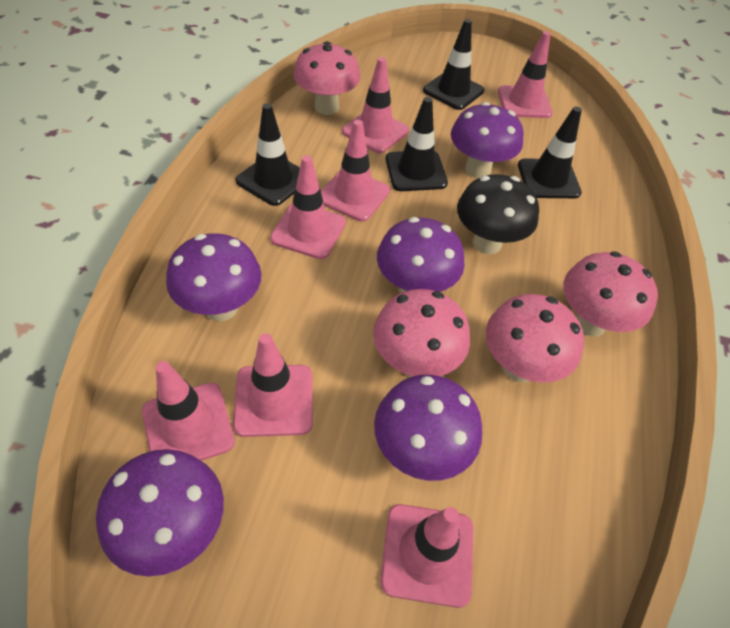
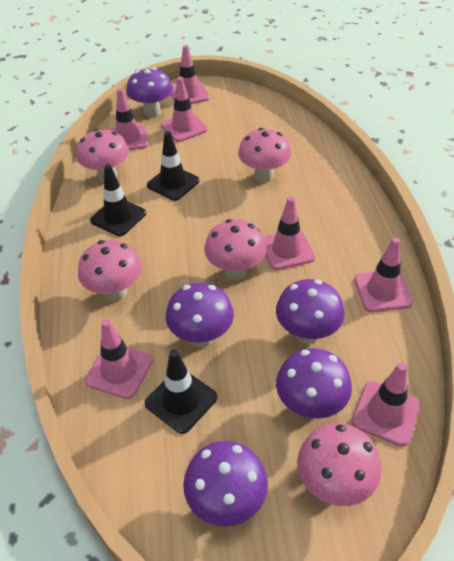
black mushroom: [457,174,539,254] = 1 -> none = 0
black traffic cone: [235,103,300,206] [385,97,448,191] [423,19,484,110] [518,107,582,198] = 4 -> [90,164,146,236] [145,350,217,434] [147,131,200,201] = 3
pink mushroom: [293,41,361,115] [373,289,470,377] [486,294,584,383] [563,251,658,337] = 4 -> [76,129,129,182] [78,240,142,301] [204,219,266,280] [238,128,291,182] [297,423,382,506] = 5

